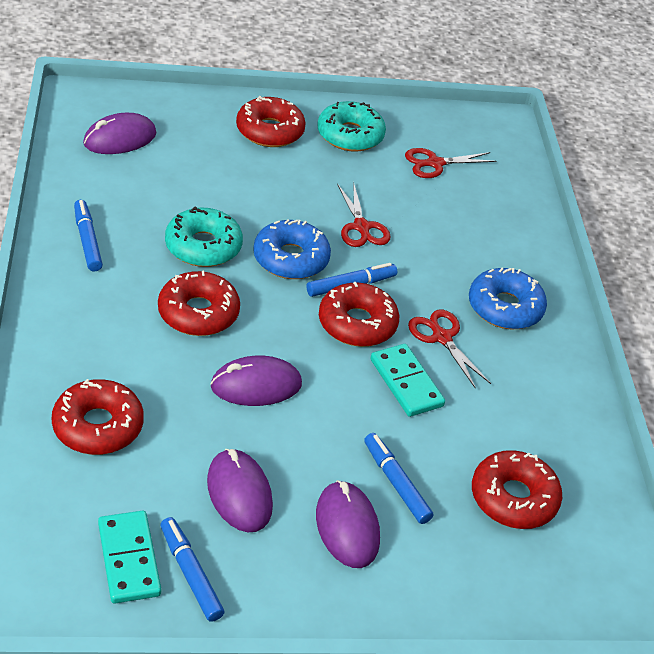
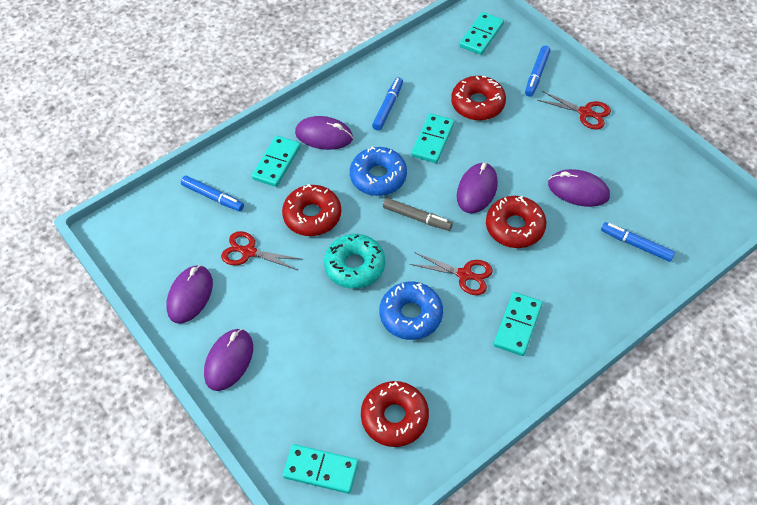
grey marker: none = 0 -> [383,198,453,231] = 1
purple mouse: [83,113,156,154] [207,449,273,532] [210,356,302,406] [316,480,380,568] = 4 -> [166,265,213,324] [204,329,253,391] [295,116,353,150] [457,163,498,213] [548,169,610,207] = 5
red donut: [52,379,144,455] [158,271,240,336] [236,96,306,147] [319,282,399,347] [472,450,562,529] = 5 -> [282,184,341,236] [361,381,429,447] [451,76,506,121] [486,196,546,248] = 4
turquoise domino: [98,511,161,604] [371,344,445,417] = 2 -> [252,136,301,187] [283,444,359,494] [411,113,455,163] [459,12,504,55] [494,292,543,356] = 5
turquoise donut: [165,206,243,267] [317,101,386,152] = 2 -> [324,234,385,289] = 1

